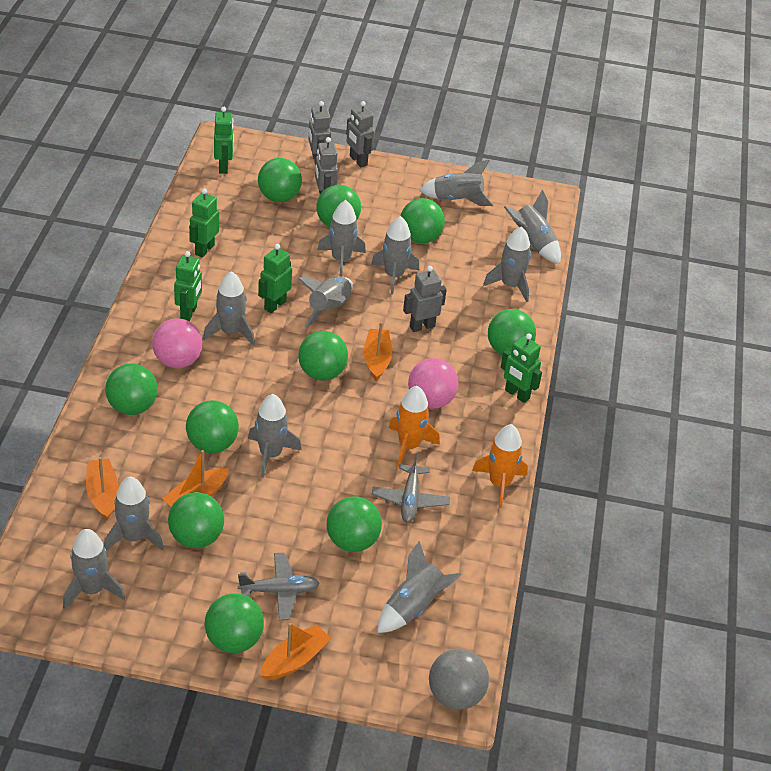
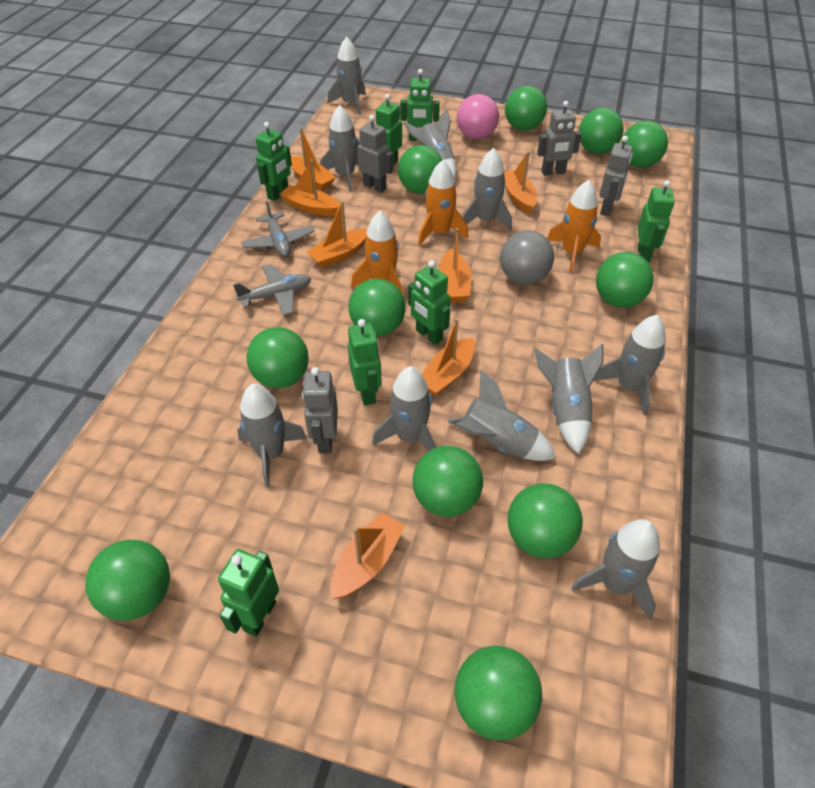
green ball: [105,363,158,415] [168,492,224,548] [186,400,239,453] [205,593,264,653] [258,158,302,202] [298,331,348,381] [317,185,361,228] [326,496,382,552] [401,198,445,243] [488,309,536,355] = 10 -> [85,540,170,621] [247,327,309,388] [348,279,405,336] [398,145,442,194] [412,446,483,517] [454,646,542,741] [505,86,547,131] [507,483,583,558] [579,108,624,154] [596,252,654,308] [621,121,668,168] = 11
green robot: [174,251,202,321] [189,188,219,258] [214,107,234,174] [258,244,292,313] [501,333,542,403] = 5 -> [218,549,279,637] [256,122,292,201] [348,319,382,405] [376,94,402,165] [400,69,440,141] [408,260,451,345] [638,180,675,263] = 7
grey rocket: [63,529,125,609] [104,477,164,551] [203,271,255,345] [248,394,301,478] [298,276,353,328] [317,200,366,277] [371,216,419,294] [377,541,461,633] [419,160,494,206] [483,226,531,302] [504,189,561,264] = 11 -> [237,384,307,487] [320,105,358,191] [328,37,366,115] [372,366,437,452] [403,109,456,180] [447,370,556,461] [462,148,512,231] [534,344,603,454] [572,519,660,620] [593,315,666,415] = 10
orange boat: [86,457,119,520] [162,450,229,507] [260,623,331,680] [364,322,392,381] = 4 -> [279,160,340,216] [291,128,336,191] [307,201,367,268] [330,512,405,599] [422,318,475,396] [439,228,471,302] [504,151,537,214] = 7
orange rocket: [389,386,440,467] [472,424,528,508] = 2 -> [351,211,403,295] [418,160,468,246] [547,180,601,272] = 3
pink ball: [152,318,203,368] [408,358,459,409] = 2 -> [457,94,499,140] = 1

